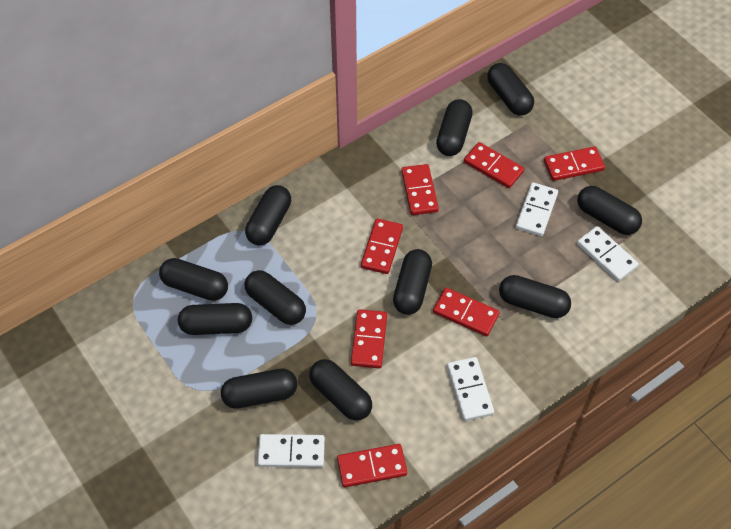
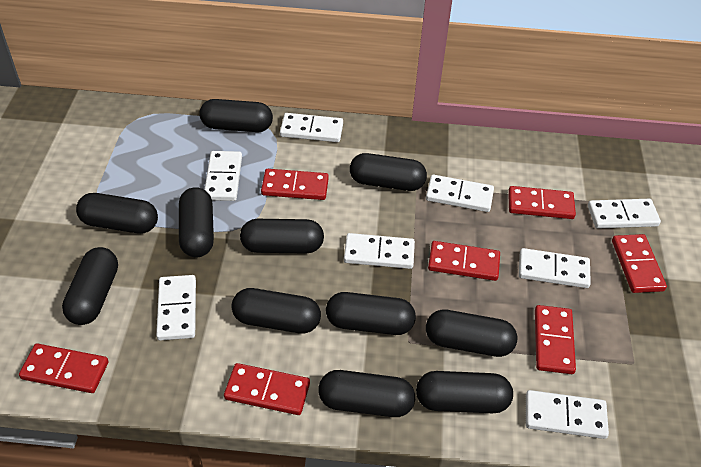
white domino: [258,434,325,467] [447,357,494,421] [516,182,558,236] [577,226,639,281] = 4 -> [156,275,196,341] [204,151,242,201] [280,113,343,142] [344,233,415,269] [426,175,494,212] [519,248,591,288] [526,390,609,439] [588,199,661,229] = 8

